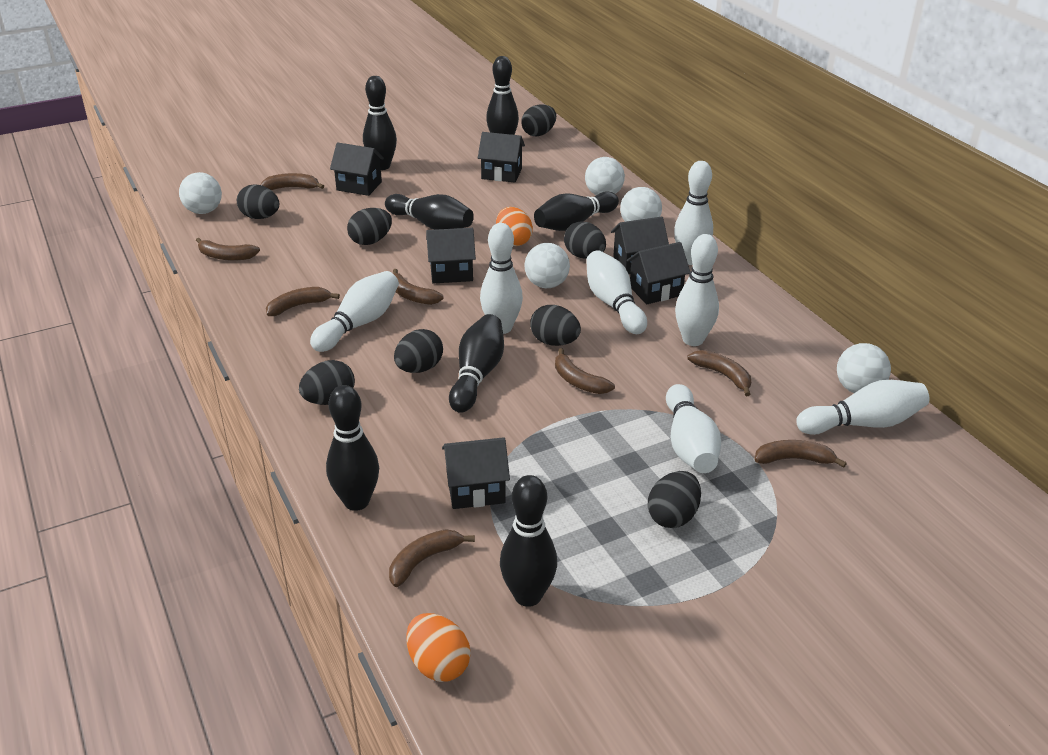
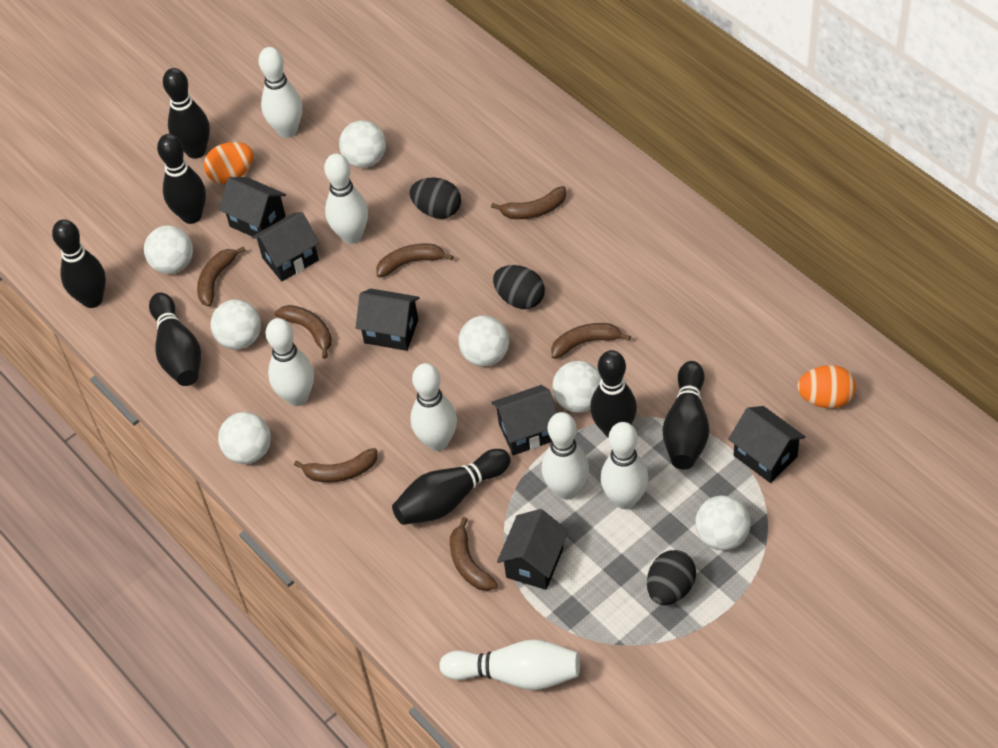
black egg: [237,185,279,219] [299,360,355,405] [347,208,392,245] [394,329,443,373] [522,104,556,136] [530,305,581,346] [564,221,606,259] [648,471,701,528] = 8 -> [410,178,461,219] [493,265,545,309] [647,550,696,605] = 3
brown banana: [196,238,260,261] [261,173,324,190] [266,287,340,316] [389,529,475,587] [393,269,444,305] [555,348,615,394] [687,350,751,396] [755,440,847,468] = 8 -> [197,246,246,307] [275,305,332,359] [294,448,378,483] [376,243,453,278] [450,517,498,591] [491,186,566,219] [551,323,631,359] = 7
white ball: [179,172,222,214] [524,243,570,288] [585,157,625,195] [620,187,662,222] [837,343,891,393] = 5 -> [144,225,193,274] [211,299,261,350] [218,412,271,464] [339,120,386,168] [459,316,509,366] [552,361,601,413] [695,496,751,550] = 7

